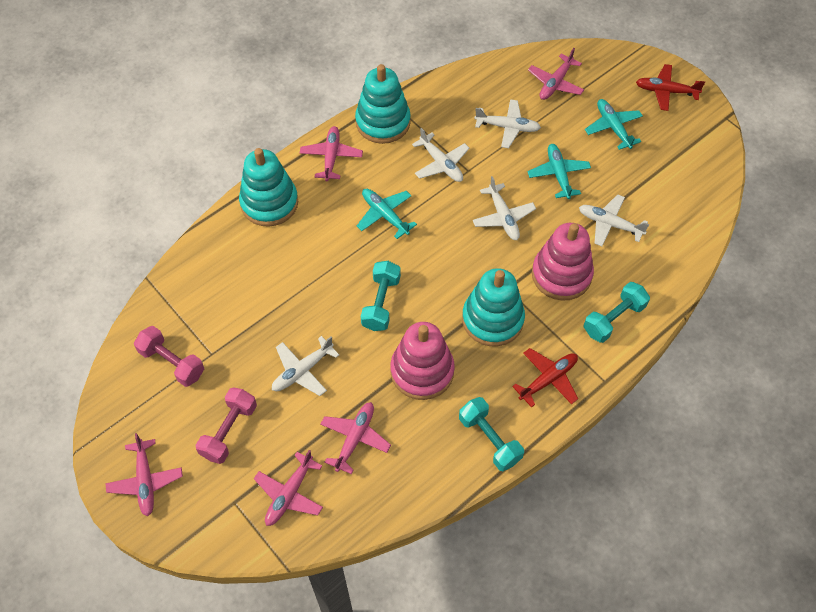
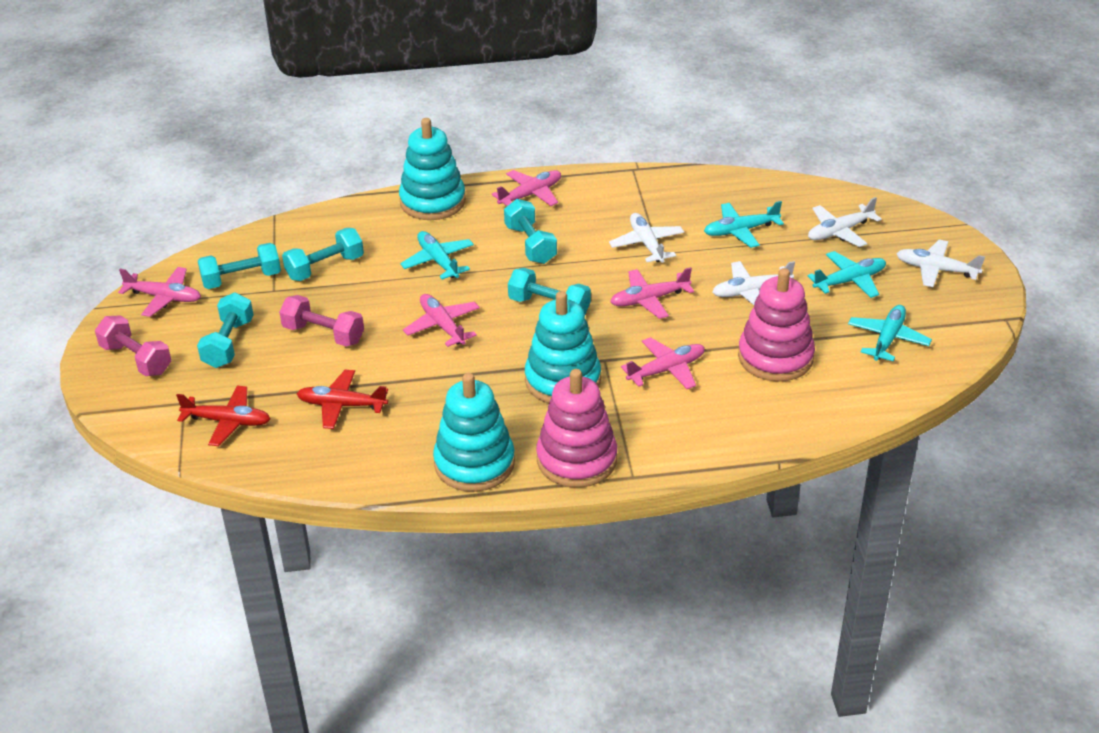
turquoise dumbbell: [361,261,401,331] [459,397,524,471] [584,282,650,343] = 3 -> [197,292,254,368] [198,243,281,289] [282,228,364,281] [504,199,557,264] [508,268,591,314] = 5
turquoise plane: [357,189,417,239] [527,144,591,199] [585,99,643,150] = 3 -> [400,231,474,279] [704,201,784,248] [808,251,886,298] [848,305,932,361] = 4
white plane: [272,336,339,396] [412,128,470,182] [472,176,536,240] [474,99,541,148] [579,194,649,246] = 5 -> [609,213,684,263] [712,261,795,305] [808,197,882,247] [896,239,985,287] = 4

